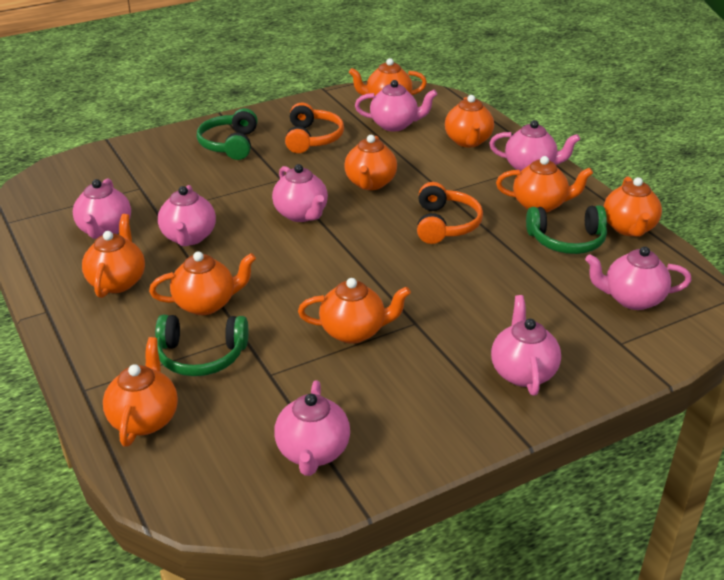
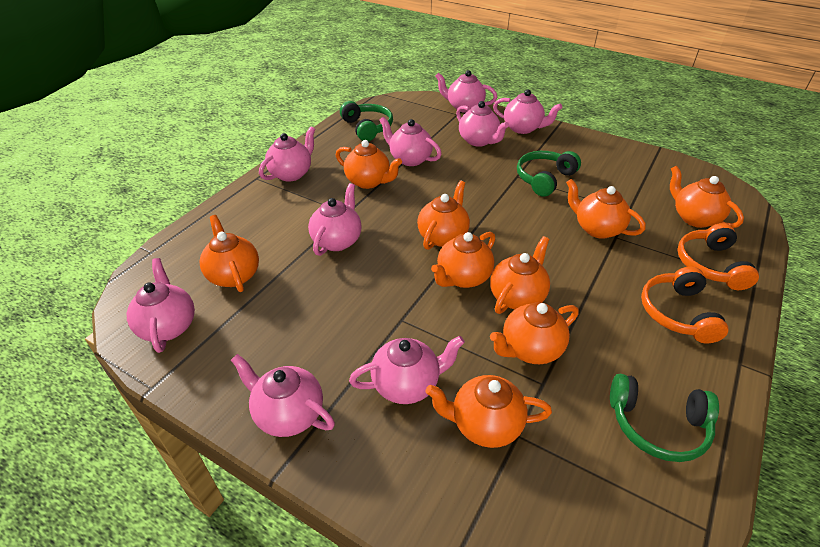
pink teapot: [73,178,131,239] [158,185,216,246] [272,164,328,222] [274,380,350,476] [355,80,437,132] [489,120,580,171] [491,295,561,396] [585,246,692,310] = 8 -> [127,258,195,353] [231,354,335,437] [259,126,315,182] [308,183,362,256] [349,336,465,404] [379,117,442,166] [435,70,497,113] [456,101,509,147] [493,90,562,134] = 9

